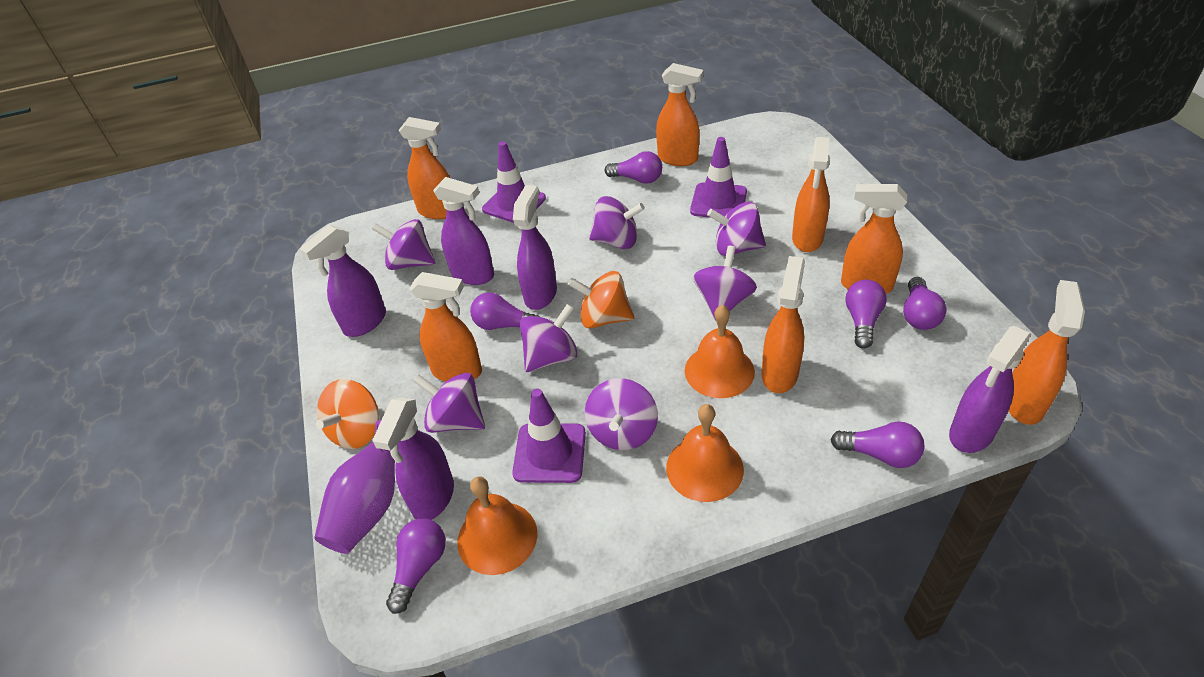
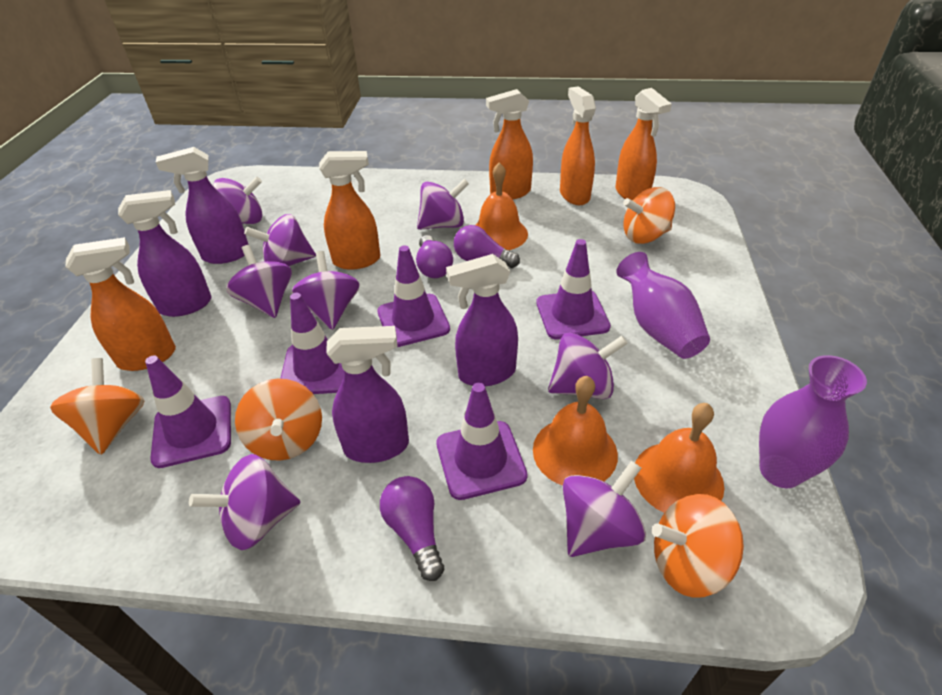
orange spinning top: [316,379,379,449] [568,271,634,329] = 2 -> [50,358,145,455] [235,379,322,460] [623,187,675,244] [652,494,744,598] = 4
orange spray bottle: [399,117,450,219] [409,272,482,382] [656,63,703,166] [761,256,805,393] [792,137,830,252] [841,184,907,294] [1009,280,1085,425] = 7 -> [66,237,176,371] [319,151,380,269] [486,89,533,200] [560,86,596,205] [616,88,672,201] = 5
purple light bulb: [386,519,446,614] [470,292,540,330] [605,151,662,184] [830,422,925,468] [845,280,887,349] [903,277,947,330] = 6 -> [380,476,444,581] [416,235,453,278] [454,225,520,268] = 3
purple spinning top: [372,219,436,270] [413,373,485,433] [520,304,578,372] [585,378,658,450] [589,196,645,249] [693,246,757,320] [707,202,766,256] = 7 -> [189,454,300,550] [213,177,262,224] [226,245,292,318] [244,214,316,266] [291,251,360,330] [417,179,469,230] [548,333,628,399] [563,461,646,557] = 8
purple spray bottle: [299,225,386,337] [372,397,454,520] [433,177,494,285] [513,185,557,310] [949,326,1031,453] = 5 -> [118,190,212,317] [156,147,249,264] [326,326,409,463] [446,254,518,386] = 4
purple traffic cone: [482,141,546,223] [512,388,586,483] [690,137,747,218] = 3 -> [145,355,231,468] [280,293,344,394] [377,245,450,347] [436,383,528,500] [536,239,611,339] = 5
purple vase: [314,420,395,554] = 1 -> [616,252,710,359] [759,355,867,488] = 2

